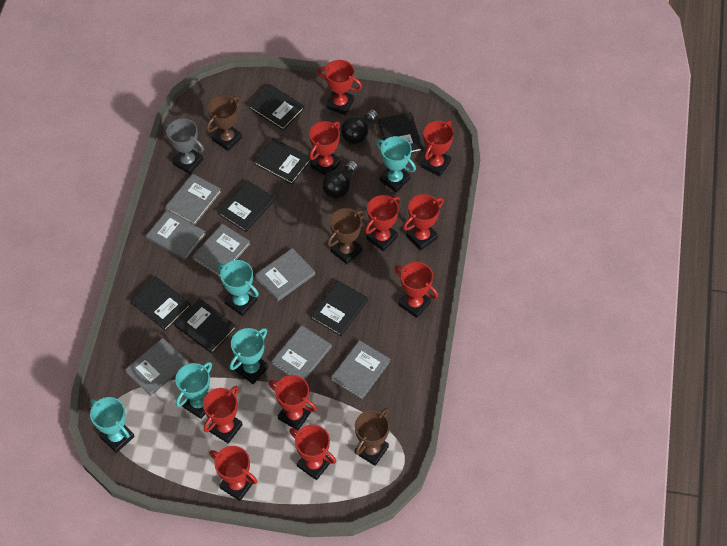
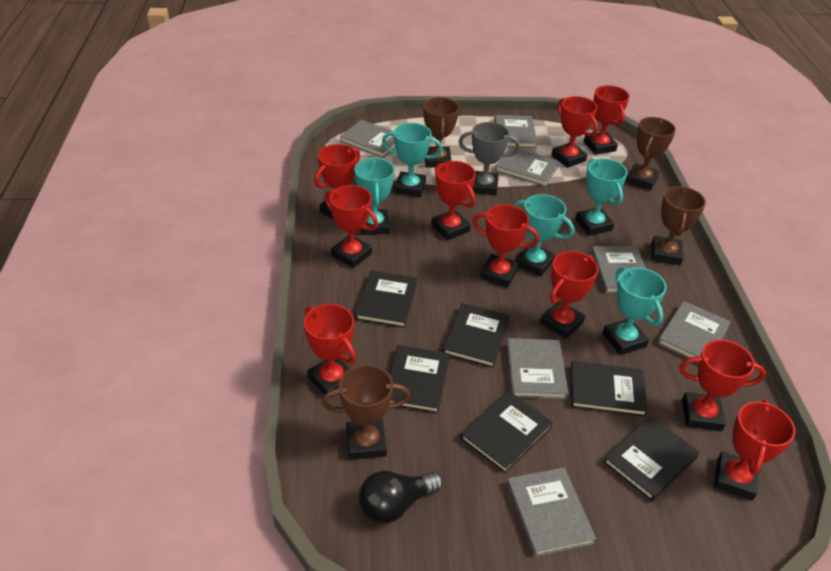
black book: [130,276,191,331] [175,298,236,354] [218,180,275,232] [248,84,304,130] [254,138,311,185] [310,280,368,336] [378,112,423,154] = 7 -> [355,270,418,328] [389,345,450,414] [442,303,510,368] [460,391,553,474] [570,361,648,417] [603,416,699,502] = 6
black light bulb: [322,160,358,198] [341,109,378,144] = 2 -> [359,471,443,523] = 1
brown trophy: [206,95,242,151] [327,208,365,264] [355,408,389,466] = 3 -> [321,365,410,460] [423,97,459,168] [626,117,676,190] [651,186,706,265] = 4

